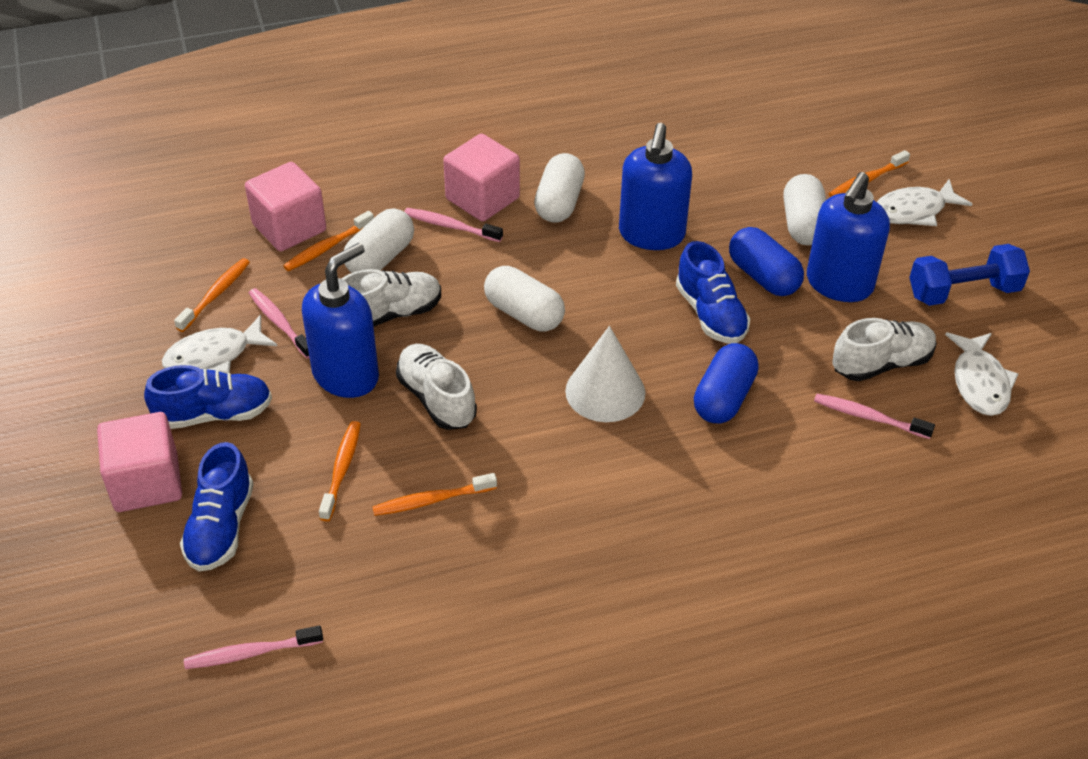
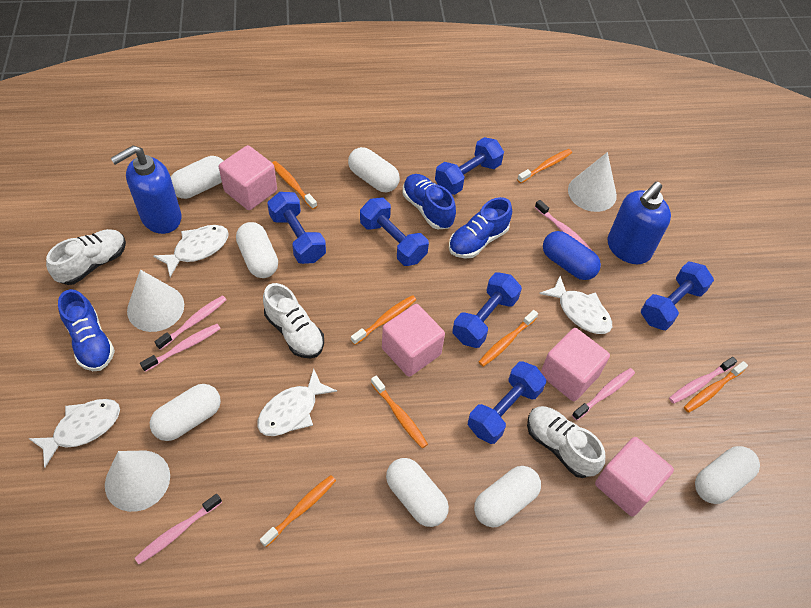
blue capsule: [694,343,759,423] [729,227,804,296] = 2 -> [543,231,601,280] = 1
blue dumbbell: [909,244,1030,306] = 1 -> [267,192,326,264] [360,198,429,266] [435,137,504,195] [452,272,522,348] [468,361,546,444] [641,261,714,330] = 6
blue soap dispenser: [302,243,379,398] [619,123,692,250] [807,172,890,302] = 3 -> [110,146,181,234] [608,182,671,264] = 2
orange toothbrush: [174,258,250,332] [283,211,374,271] [319,421,361,521] [372,473,497,516] [828,150,910,197] = 5 -> [260,475,336,547] [272,161,317,210] [351,295,416,345] [371,376,428,448] [479,310,538,367] [517,149,572,183] [684,361,748,413] = 7
pink cube: [97,412,182,512] [245,162,326,251] [443,134,520,222] = 3 -> [219,145,277,210] [382,304,445,377] [541,328,610,401] [595,437,674,517] = 4
pink toothbrush: [184,626,323,669] [249,288,309,359] [404,208,503,242] [814,394,935,439] = 4 -> [135,494,222,564] [140,324,221,372] [155,295,227,350] [535,200,592,250] [572,368,635,421] [669,357,737,404] = 6
white capsule: [344,209,414,273] [484,266,565,332] [534,153,585,223] [783,174,826,245] = 4 -> [150,384,221,441] [171,156,223,199] [236,222,278,278] [348,147,400,192] [386,458,449,527] [474,466,541,528] [695,446,760,504] = 7
white cone: [565,326,645,422] = 1 -> [105,451,170,512] [127,270,184,332] [568,152,617,212] = 3
white fish: [162,315,277,374] [877,179,972,226] [945,332,1018,416] = 3 -> [28,399,120,467] [153,225,229,277] [257,369,337,436] [539,276,612,334] = 4

